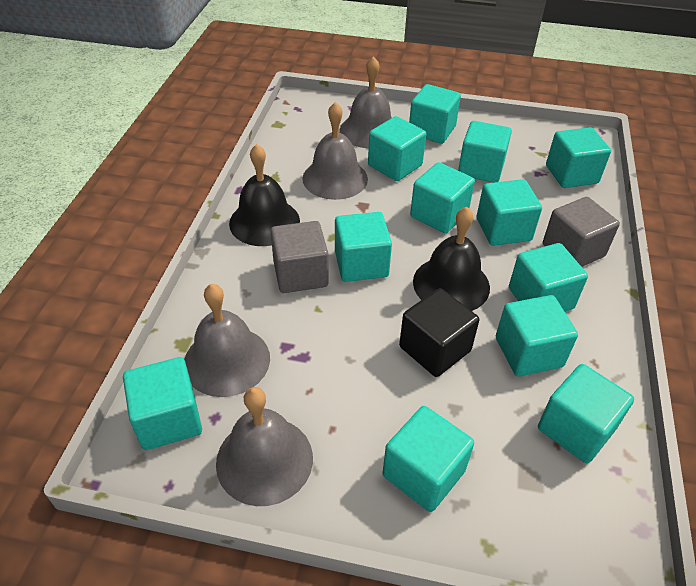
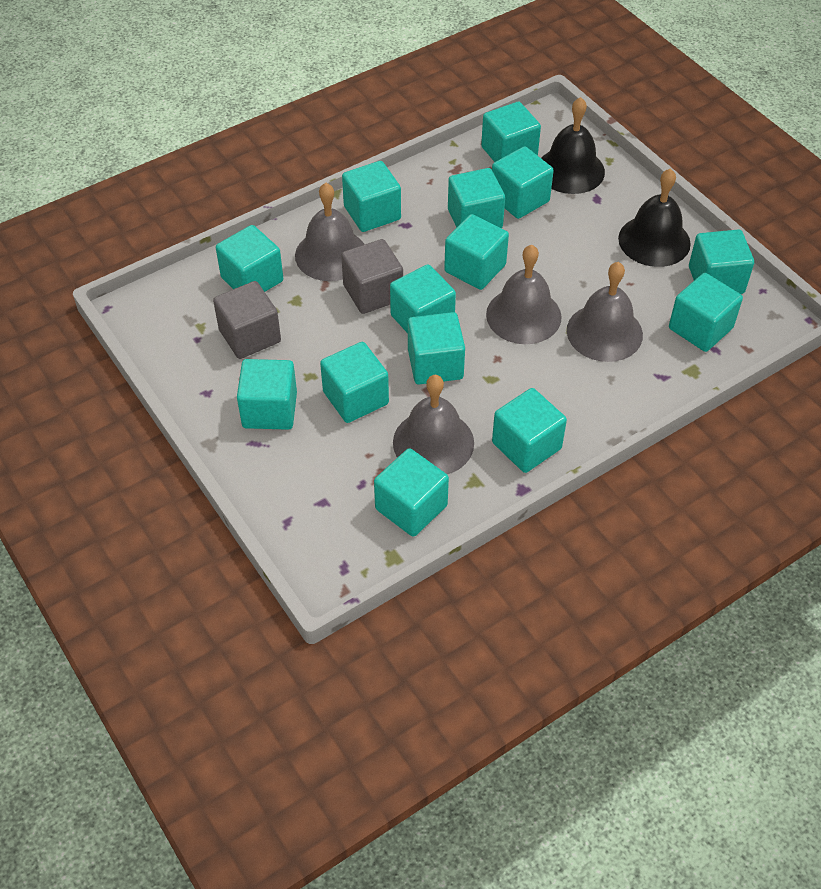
black cube: [399,288,479,377] = 1 -> none = 0
turquoise cube: [123,357,202,450] [335,212,392,282] [368,116,426,181] [383,406,474,512] [409,84,461,144] [410,162,475,233] [458,121,512,183] [477,179,542,246] [496,295,578,377] [509,243,588,312] [538,364,634,463] [546,127,611,188] = 12 -> [216,225,283,292] [237,359,297,430] [320,342,389,423] [342,161,401,232] [374,448,449,537] [390,264,456,333] [408,312,465,384] [444,214,509,290] [448,168,505,228] [481,102,541,162] [492,146,554,219] [492,388,567,473] [669,273,743,352] [689,229,754,294] = 14

